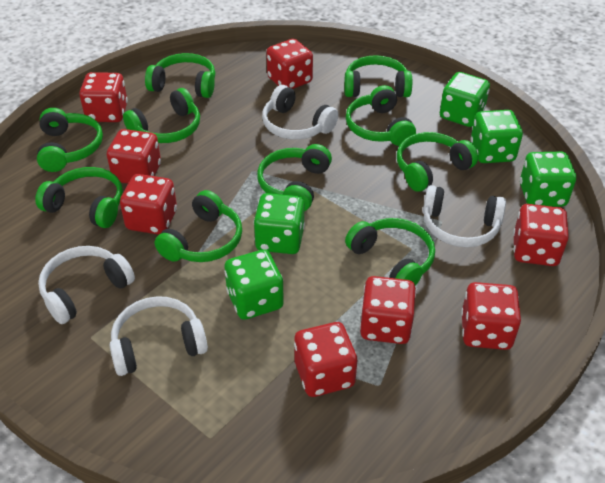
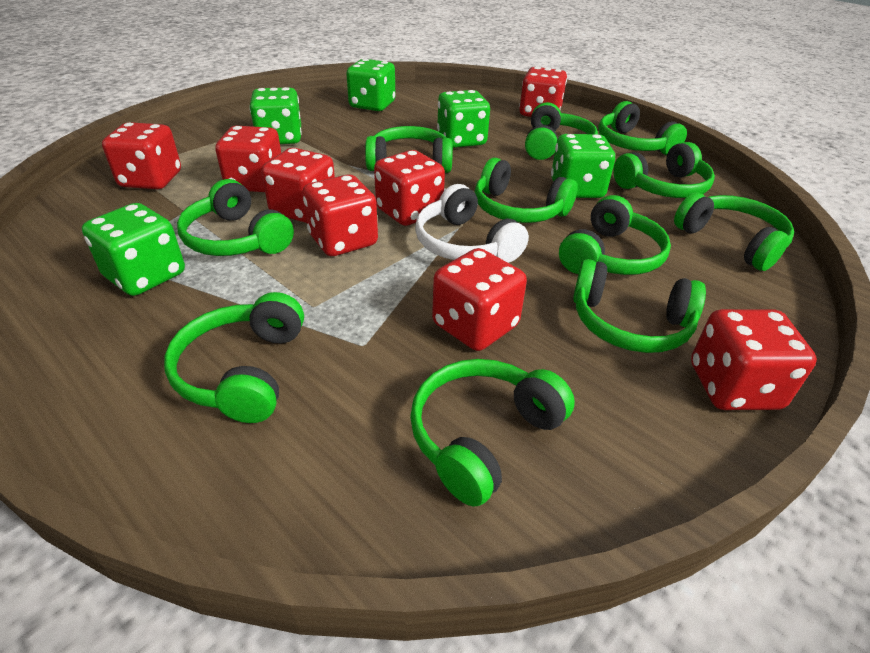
green headphones: [35,167,123,228] [37,108,103,172] [123,88,200,143] [145,53,215,98] [155,190,242,262] [257,144,332,211] [344,55,412,97] [345,218,435,286] [346,85,416,146] [397,132,478,192] = 10 -> [164,292,304,423] [177,179,294,256] [365,126,453,173] [410,359,575,507] [474,158,578,223] [525,102,598,160] [559,195,671,275] [573,259,706,353] [598,101,687,155] [613,142,715,198] [674,193,794,271] = 11
white headphones: [38,246,135,324] [109,296,208,376] [262,85,338,140] [423,185,506,247] = 4 -> [415,184,529,263] = 1

